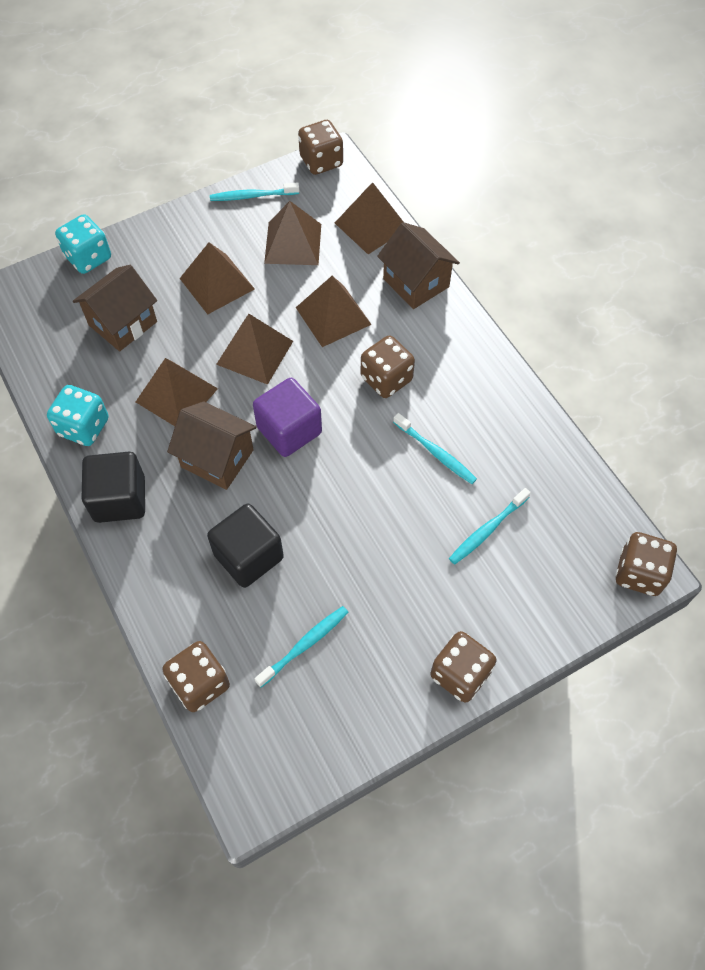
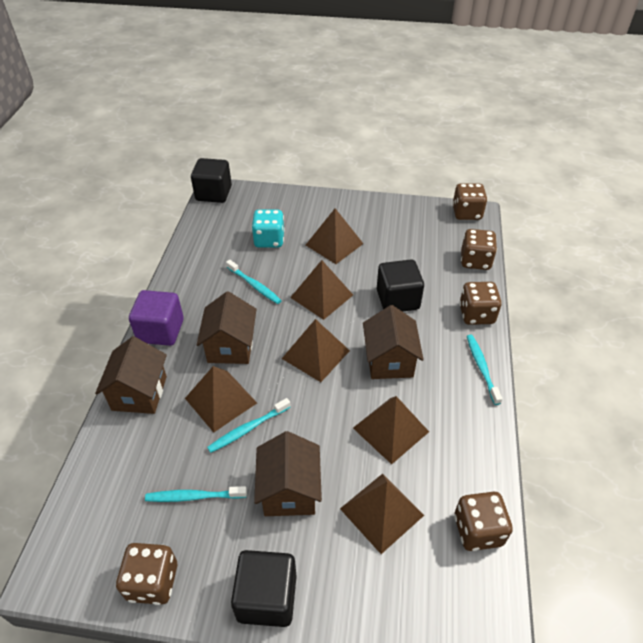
black cube: [82,452,145,523] [207,504,284,588] = 2 -> [191,158,232,203] [231,550,297,627] [377,260,424,312] = 3
brown house: [73,265,157,351] [167,401,257,490] [377,222,460,309] = 3 -> [95,336,167,414] [197,291,257,364] [254,431,322,516] [363,305,424,379] = 4
turquoise dice: [47,385,109,446] [55,214,111,274] = 2 -> [252,210,285,248] = 1

